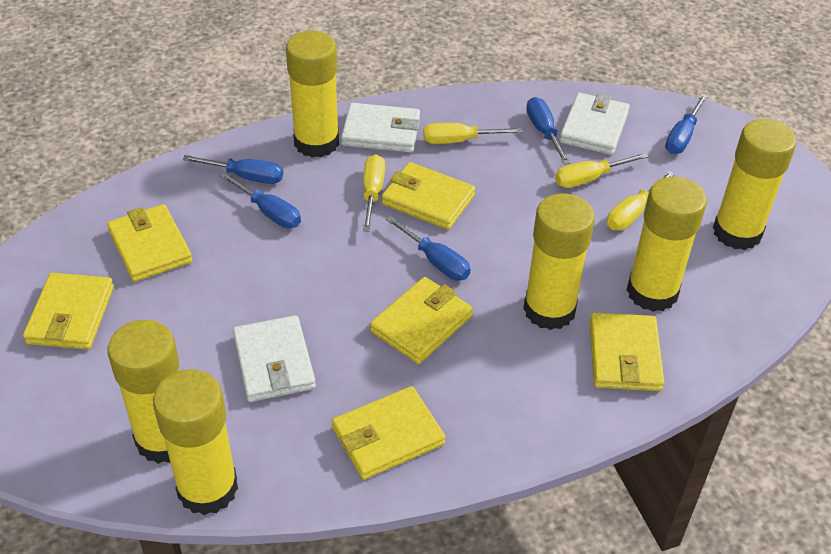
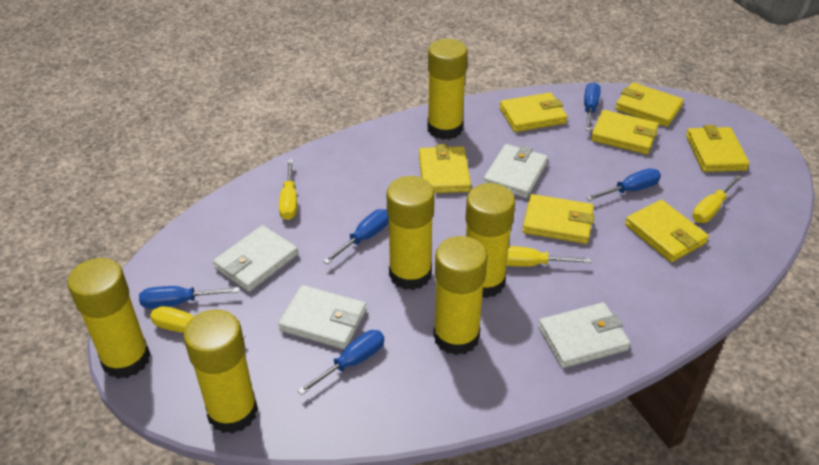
white wallet: [233,315,316,402] [341,103,420,152] [559,93,630,155] = 3 -> [213,225,298,292] [278,285,366,349] [483,144,548,198] [538,302,631,368] = 4
yellow wallet: [23,273,114,350] [107,204,192,282] [332,386,445,480] [370,277,473,364] [382,162,475,230] [589,313,664,391] = 6 -> [419,144,471,193] [500,93,567,132] [522,194,595,244] [591,110,658,154] [615,82,684,127] [625,200,709,262] [686,125,750,172] = 7

